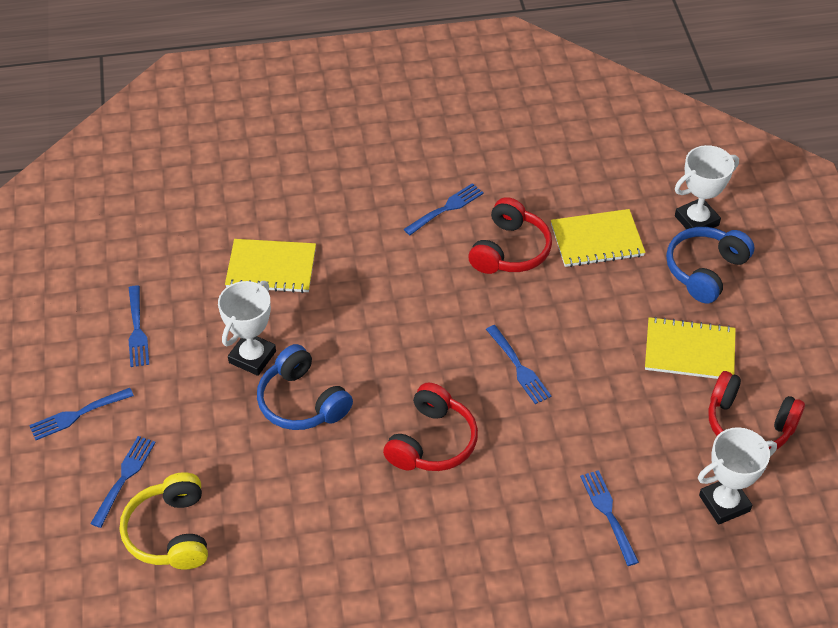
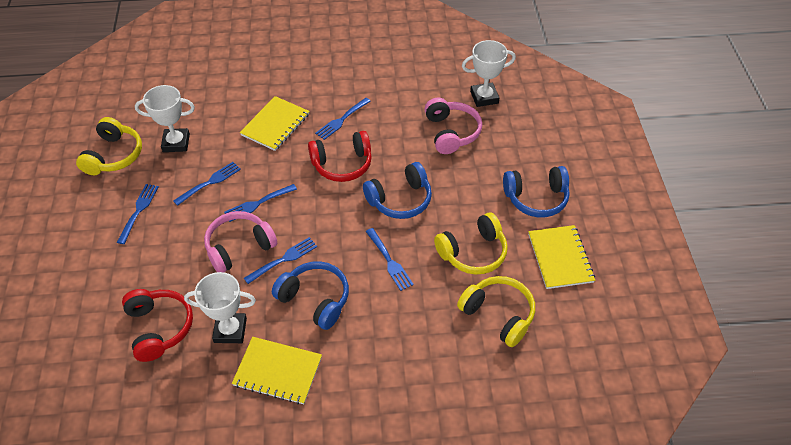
blue headphones: [257,344,353,430] [666,227,755,303] = 2 -> [272,261,349,330] [363,162,432,219] [503,166,570,217] = 3
pink headphones: none = 0 -> [204,211,277,272] [424,98,482,154] = 2
red headphones: [383,383,478,471] [468,197,552,274] [708,371,805,450] = 3 -> [122,289,193,362] [308,131,372,182] = 2
yellow headphones: [120,472,208,570] = 1 -> [76,117,142,175] [434,213,508,275] [457,276,535,347] = 3

